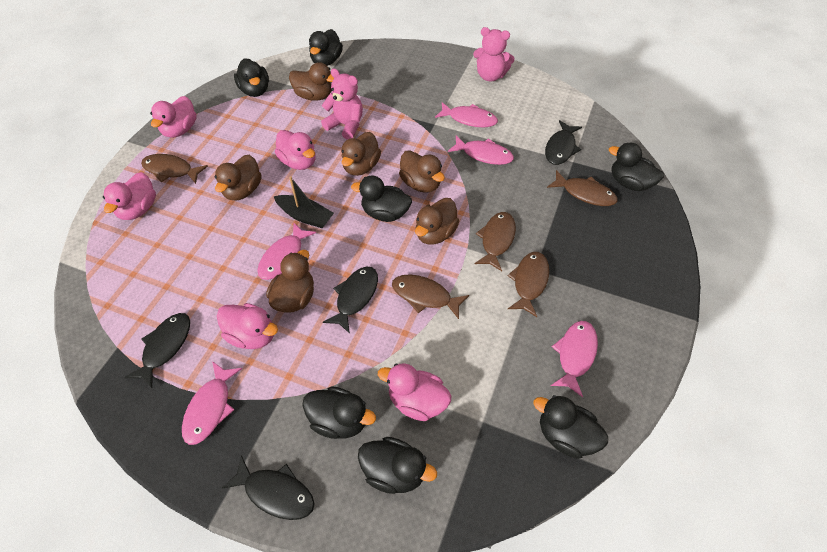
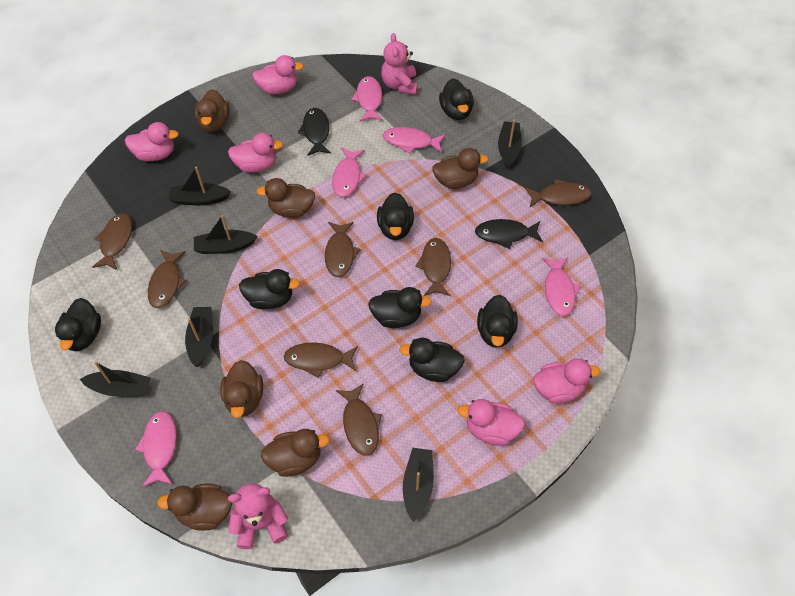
black boat: [274,176,334,228] = 1 -> [80,362,151,396] [169,167,231,205] [185,307,213,367] [194,215,258,254] [403,448,434,522] [498,120,522,168] = 6
black fish: [124,313,190,388] [222,455,315,520] [323,266,378,334] [545,120,582,165] = 4 -> [298,108,331,156] [475,219,543,249] = 2
brown fish: [141,154,208,184] [392,275,469,319] [475,212,516,271] [508,252,549,317] [547,170,618,206] = 5 -> [92,213,132,270] [148,250,187,308] [284,342,358,378] [325,222,361,277] [336,383,382,456] [415,238,451,296] [525,179,591,207] = 7

